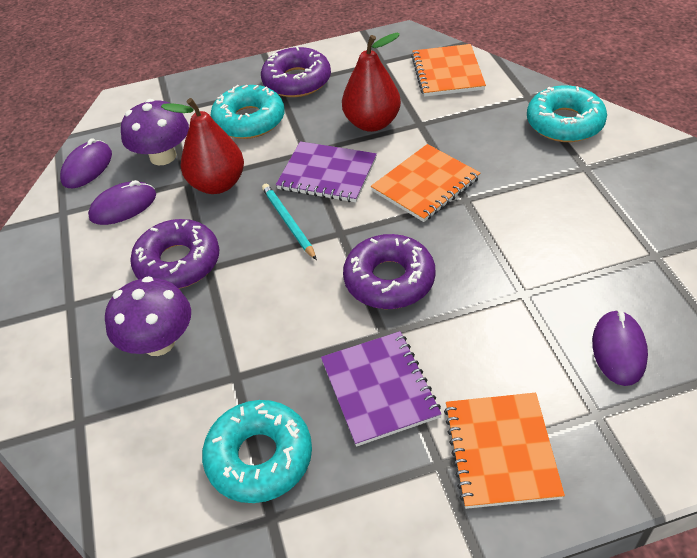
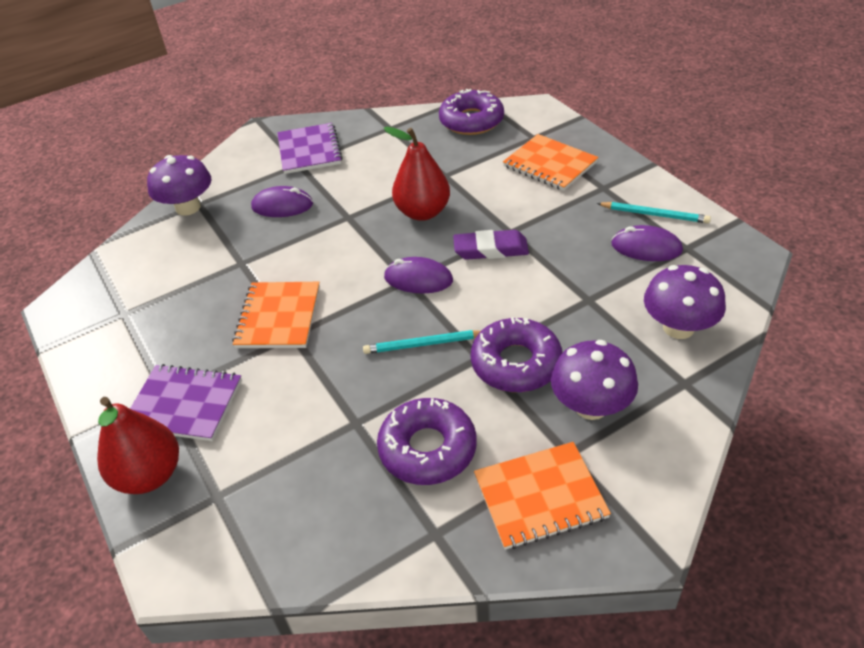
purple eraser: none = 0 -> [453,230,529,260] = 1
purple mushroom: [105,276,191,356] [121,99,189,165] = 2 -> [147,155,211,216] [551,340,638,420] [644,265,726,339] = 3
turquoise donut: [202,400,312,503] [210,85,284,139] [527,85,607,142] = 3 -> none = 0
turquoise pencil: [262,184,317,260] = 1 -> [363,330,481,354] [597,202,711,223] = 2

